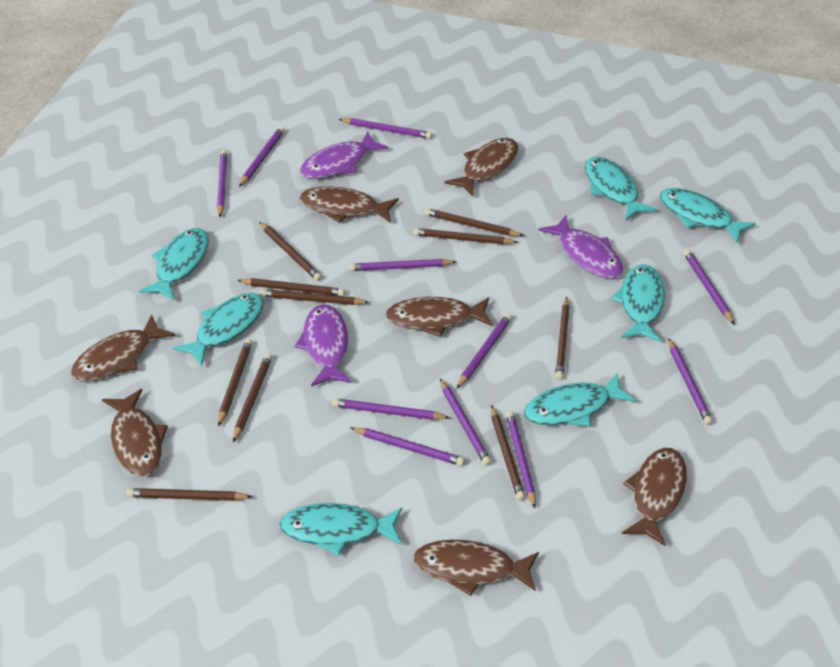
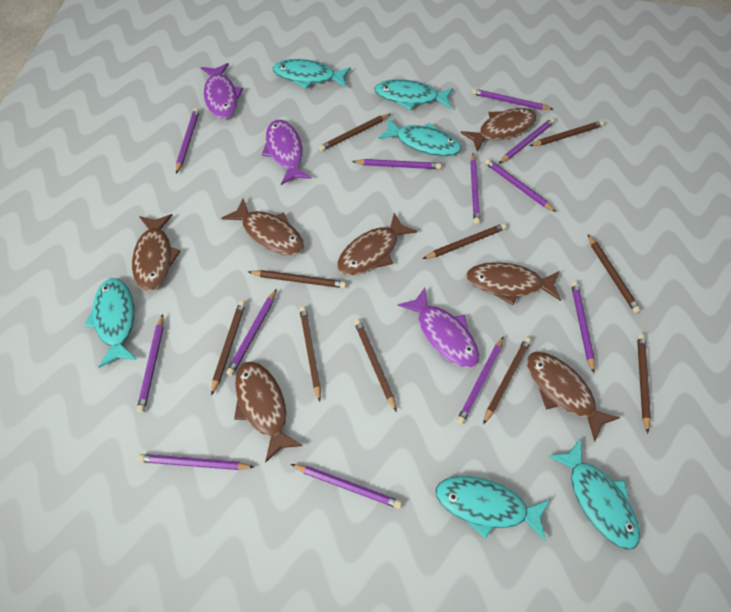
purple pencil: [217,150,227,217] [239,126,285,187] [332,398,450,420] [339,118,432,139] [349,259,456,271] [351,427,465,466] [440,379,491,466] [457,313,512,388] [506,411,536,508] [668,338,713,425] [684,250,735,325] = 11 -> [137,314,164,413] [138,454,254,470] [176,108,199,174] [226,289,277,376] [291,464,402,509] [352,159,441,169] [457,336,504,425] [471,153,480,224] [472,89,554,110] [485,159,556,212] [499,118,555,164] [571,281,595,373] = 12
turquoise fish: [139,228,209,301] [173,293,264,366] [279,503,402,556] [524,373,636,427] [585,157,657,221] [611,264,665,342] [660,188,756,243] = 7 -> [84,278,137,368] [273,59,351,89] [374,79,453,110] [378,118,461,156] [436,476,550,541] [548,438,640,550] = 6

